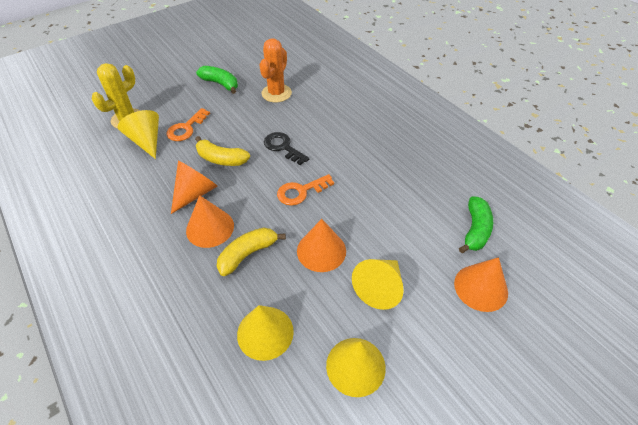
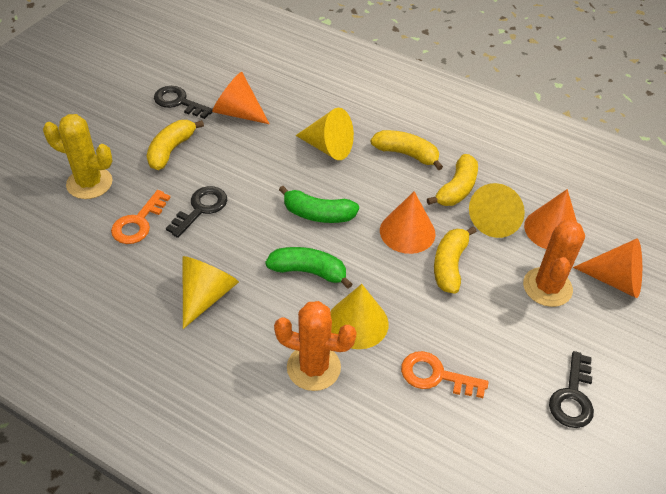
black key: [264,132,309,165] = 1 -> [154,86,213,119] [166,186,227,238] [549,351,594,428] = 3
orange cactus: [259,38,292,102] = 1 -> [274,301,357,391] [523,220,585,307] = 2
yellow banana: [195,136,250,166] [217,228,286,276] = 2 -> [147,120,204,170] [371,130,443,170] [427,154,478,206] [434,226,477,294] = 4

